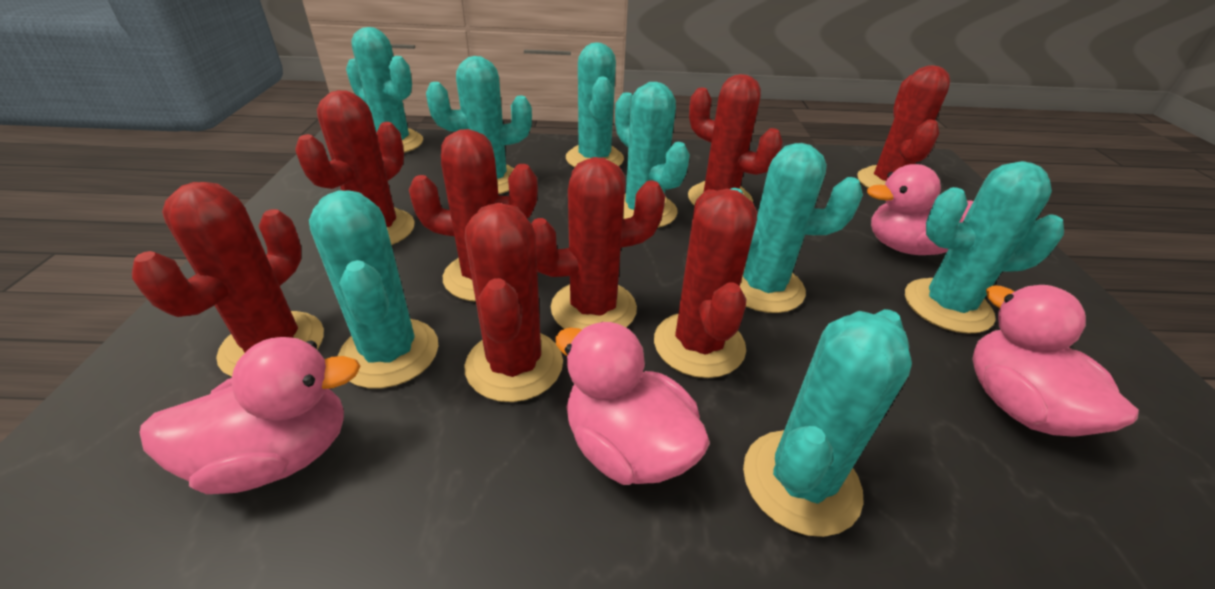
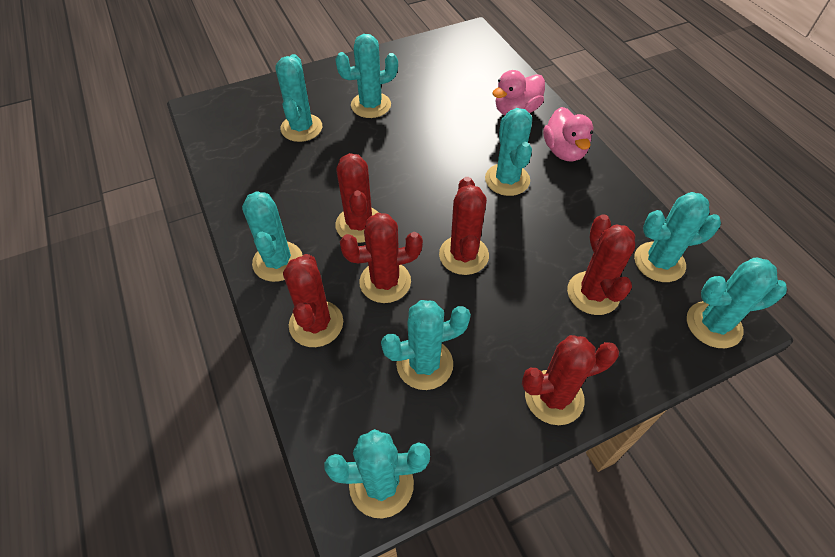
pink duck: [140,337,361,494] [555,322,710,485] [867,164,973,255] [972,285,1139,437] = 4 -> [492,70,545,115] [543,107,593,161] = 2
red cactus: [132,182,324,377] [295,90,415,245] [409,129,538,301] [465,203,563,402] [531,157,665,329] [654,189,757,378] [688,74,783,206] [857,65,950,188] = 8 -> [283,254,343,347] [335,153,379,243] [340,213,423,303] [439,177,489,275] [522,335,619,425] [567,214,635,315] = 6

